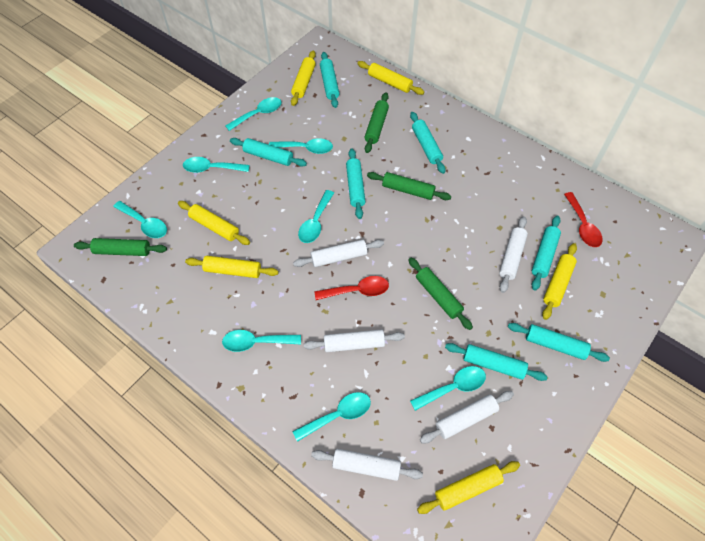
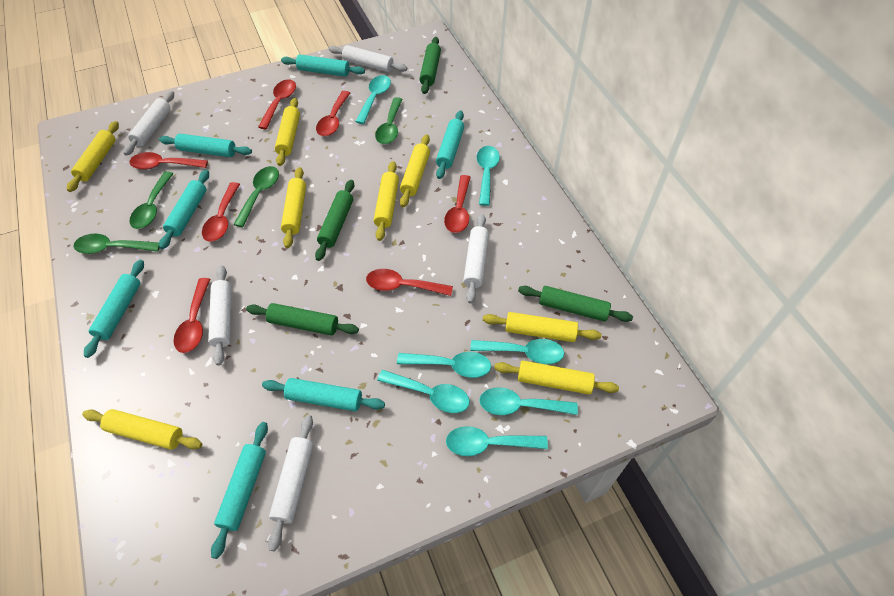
green spoon: none = 0 -> [74,233,159,254] [130,171,174,229] [233,166,279,227] [375,97,403,144] = 4
red spoon: [315,276,389,300] [564,192,603,247] = 2 -> [129,152,208,170] [174,278,210,353] [202,182,240,242] [258,80,296,129] [316,91,350,136] [366,269,453,296] [444,175,471,233] = 7
turquoise spoon: [113,201,167,238] [183,157,250,173] [222,330,301,352] [225,97,282,131] [269,138,333,154] [292,392,371,442] [298,190,334,243] [410,366,486,411] = 8 -> [355,75,391,124] [377,370,470,413] [397,352,491,378] [446,426,548,456] [470,339,564,364] [477,146,500,206] [479,387,578,415] = 7
yellow rolling pin: [178,201,250,245] [185,256,279,278] [291,51,316,106] [357,61,424,95] [417,461,520,514] [542,243,577,320] = 6 -> [67,121,119,192] [82,409,202,450] [275,98,300,166] [281,167,306,248] [374,161,399,241] [400,134,430,207] [483,312,601,342] [494,361,619,394] = 8

